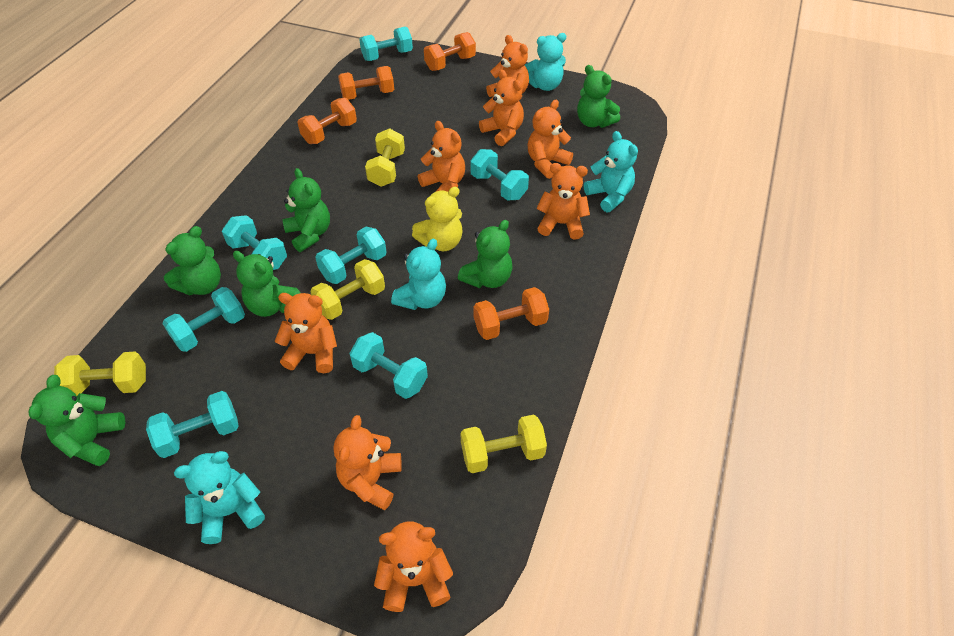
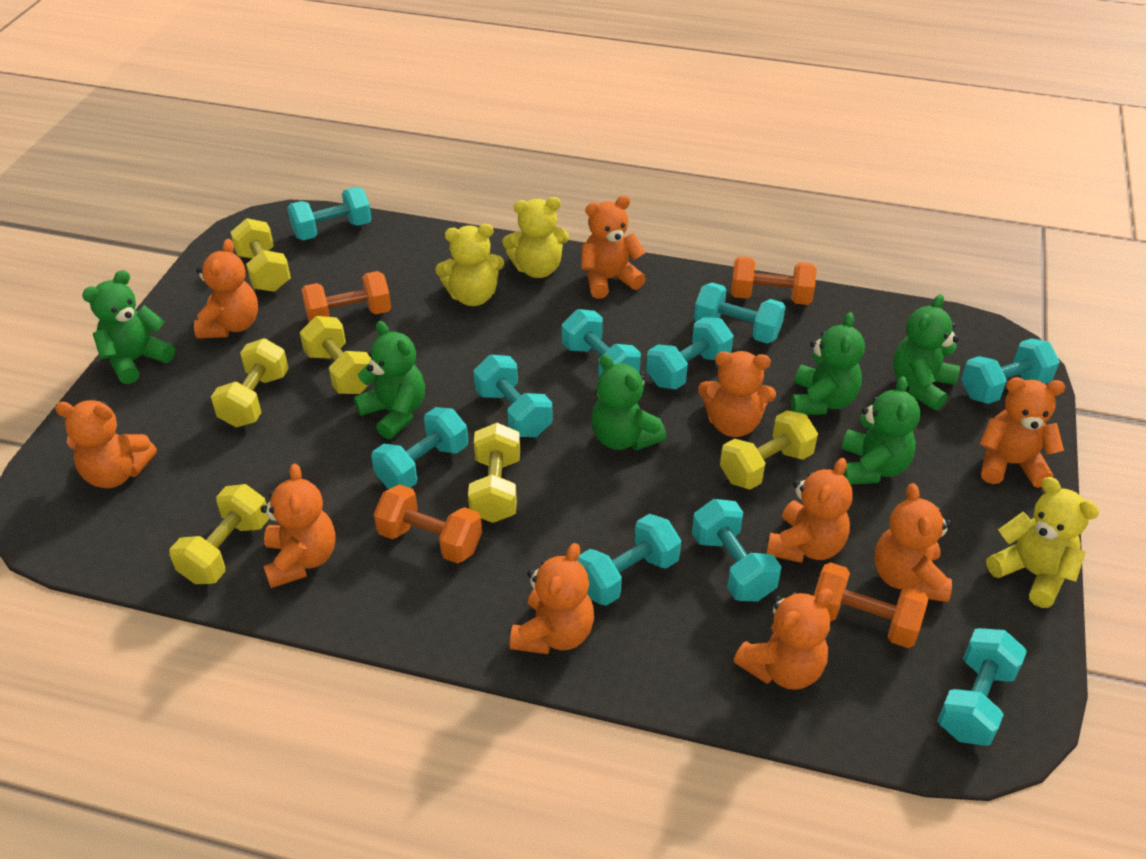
orange teddy bear: [275,293,337,373] [334,415,402,510] [374,522,453,612] [418,121,465,192] [479,70,524,146] [486,35,529,101] [528,100,573,179] [536,163,590,240] = 8 -> [55,400,157,488] [194,239,258,339] [261,464,335,588] [510,543,594,654] [581,195,646,299] [698,351,776,437] [734,588,833,690] [767,458,853,563] [874,483,952,602] [980,377,1065,488] = 10
turquoise dumbbell: [146,391,239,458] [162,287,245,352] [222,215,287,270] [315,227,387,284] [349,332,428,399] [359,26,413,61] [470,149,529,201] = 7 -> [287,187,372,240] [371,407,468,489] [473,355,553,437] [562,309,641,379] [577,514,681,606] [646,317,734,389] [692,499,781,601] [694,283,786,344] [937,628,1027,746] [961,338,1060,404] = 10
turquoise teddy bear: [174,451,265,544] [391,238,446,310] [524,33,566,91] [584,131,638,212] = 4 -> none = 0
yellow dumbbell: [54,351,146,396] [310,259,385,320] [365,128,405,187] [460,415,547,473] = 4 -> [169,484,269,584] [211,338,289,427] [230,218,291,292] [300,316,371,394] [468,423,520,523] [720,410,818,490] = 6
yellow teddy bear: [412,187,462,251] = 1 -> [435,224,504,306] [502,197,569,278] [986,477,1099,608] = 3

